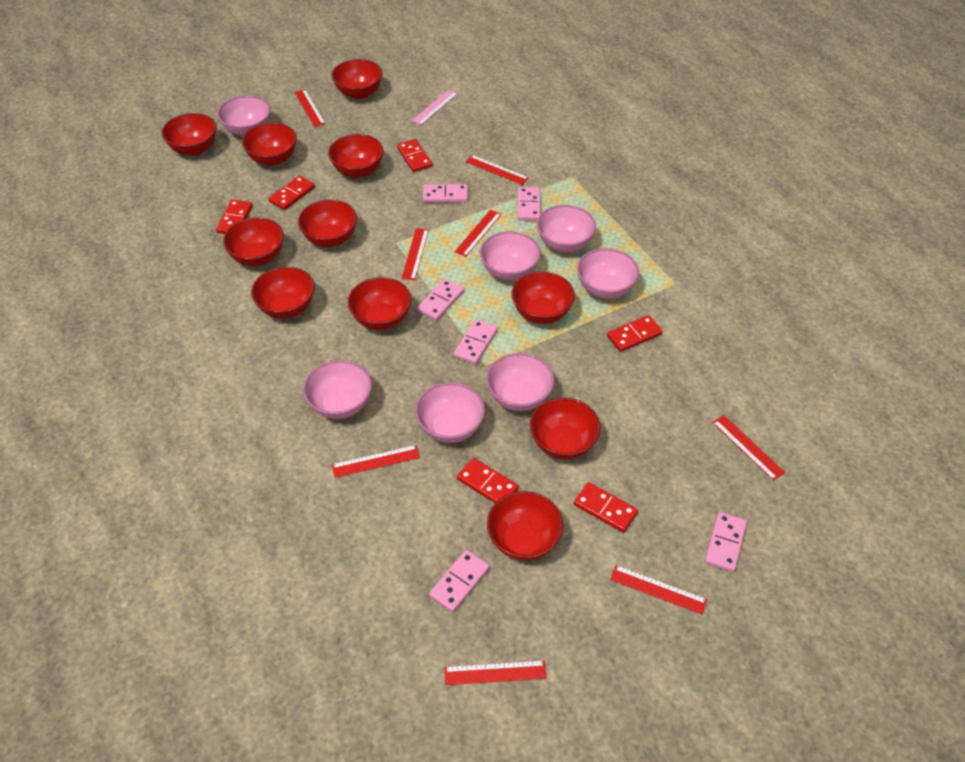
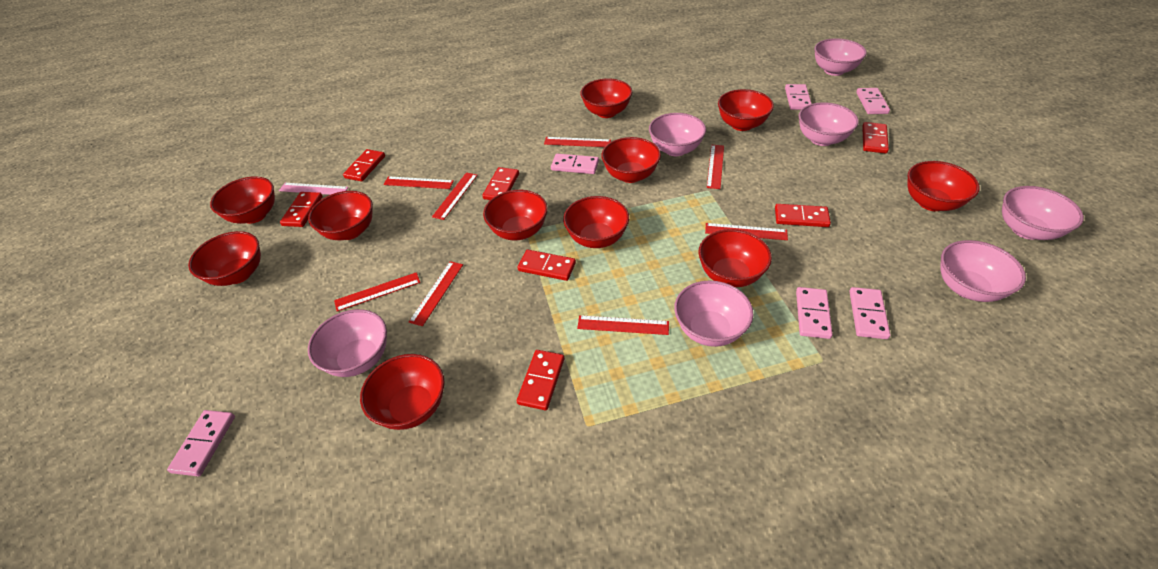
red domino: [216,200,253,234] [268,176,315,210] [397,139,432,172] [457,458,519,503] [574,482,638,533] [607,315,663,352] = 6 -> [280,192,323,227] [343,149,385,181] [482,167,519,200] [517,350,564,410] [518,250,576,281] [775,204,831,227] [862,122,889,154] = 7

